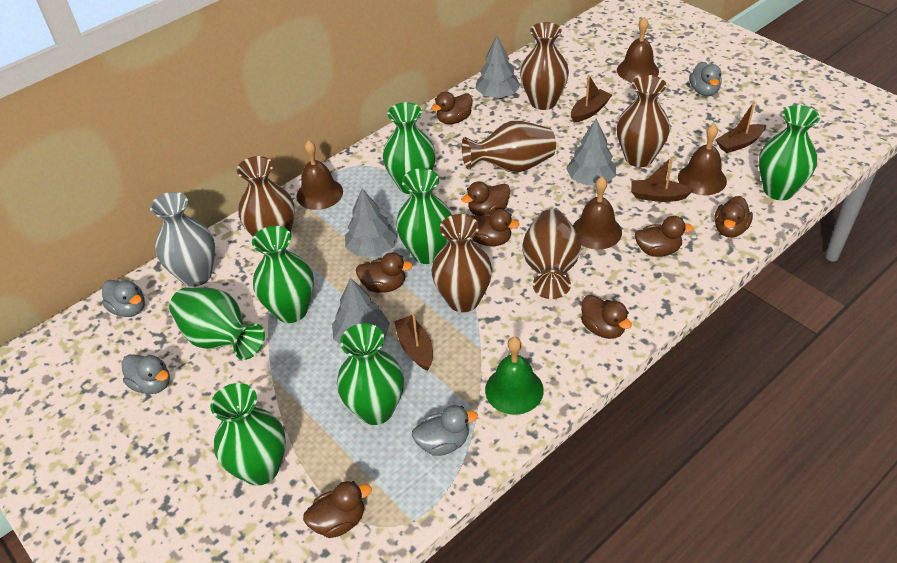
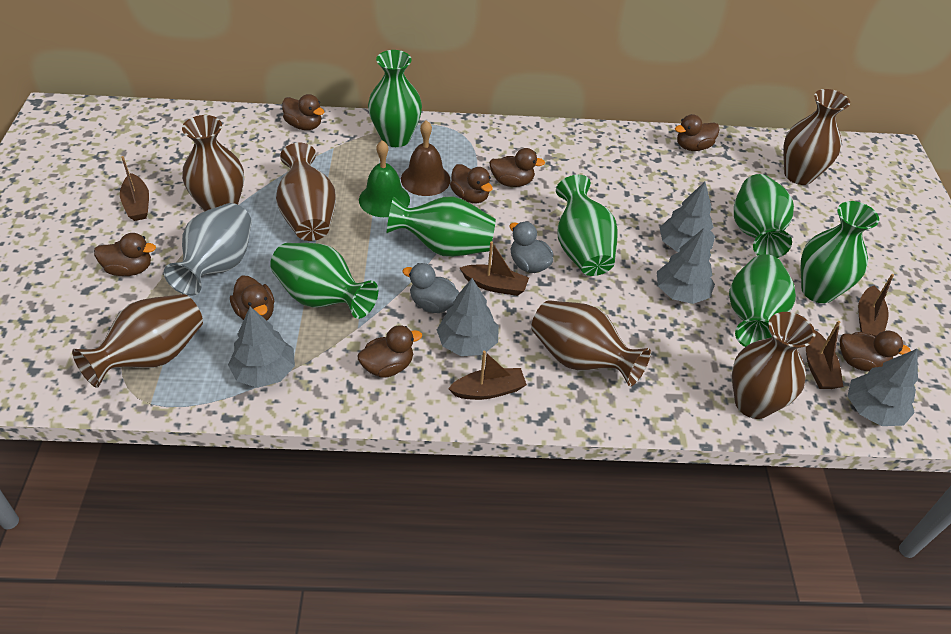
brown bell: [296,140,343,210] [573,176,622,250] [617,17,659,82] [678,124,727,195] = 4 -> [401,120,451,196] = 1
brown boat: [394,315,433,371] [571,75,612,123] [631,157,693,202] [716,102,766,153] = 4 -> [120,156,149,221] [448,351,527,400] [460,241,529,296] [806,321,844,389] [858,274,894,337] = 5
grey duck: [102,280,145,317] [121,354,170,394] [412,405,478,456] [689,62,722,96] = 4 -> [402,263,459,313] [509,222,553,273] = 2
grey tree: [332,278,390,344] [345,188,397,257] [475,36,520,98] [566,119,616,186] = 4 -> [228,307,295,388] [437,278,499,356] [657,228,715,304] [660,182,715,252] [848,349,918,426] = 5

